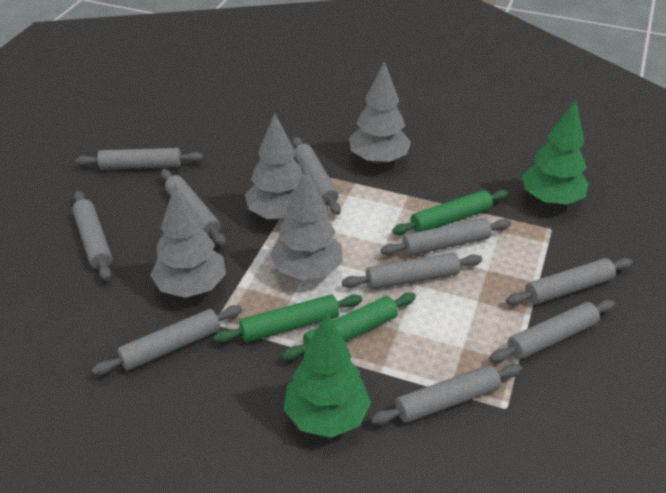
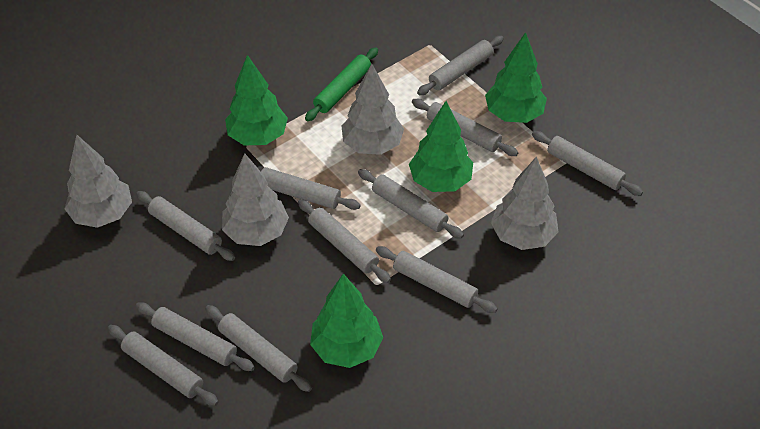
green rolling pin: [213,294,362,343] [282,293,416,361] [392,190,509,235] = 3 -> [305,47,378,122] = 1
green tree: [284,313,371,438] [522,100,589,205] = 2 -> [225,55,288,145] [310,274,383,368] [409,101,473,192] [485,32,547,123] = 4
grey rolling pin: [72,191,112,281] [75,148,203,170] [92,305,242,375] [161,169,226,246] [292,137,341,215] [342,252,482,290] [371,364,522,425] [381,218,511,256] [489,300,615,363] [506,258,633,305] = 10 -> [107,325,218,406] [136,191,235,261] [136,302,255,371] [205,305,312,392] [261,167,361,210] [298,199,391,283] [358,169,464,238] [376,246,497,313] [412,99,518,156] [417,36,504,95] [532,131,643,196] = 11

